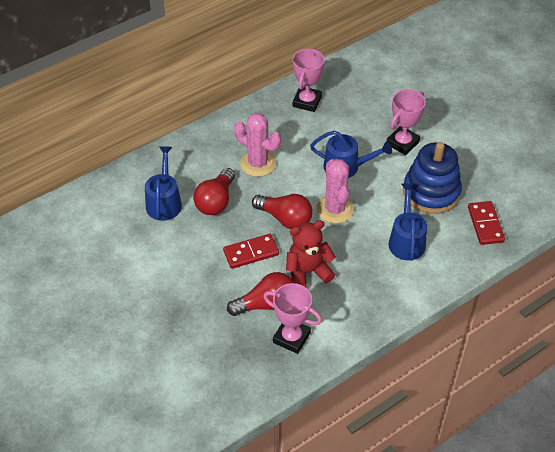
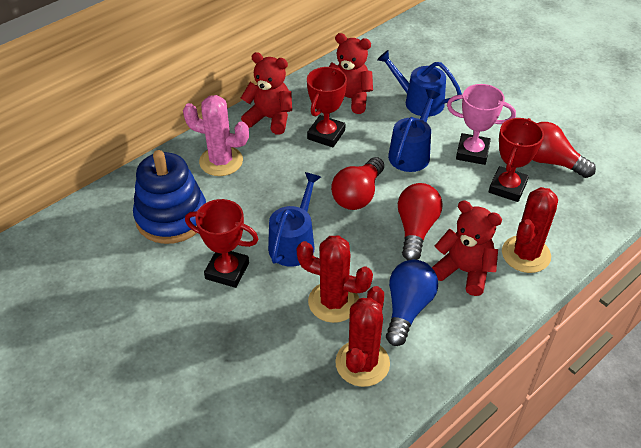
blue light bulb: none = 0 -> [386,260,438,346] = 1
pink cactus: [234,113,281,177] [316,159,354,223] = 2 -> [183,95,249,176] = 1
pink trophy: [263,283,322,354] [293,48,325,112] [386,89,426,155] = 3 -> [447,84,516,165] = 1
red cactus: none = 0 -> [297,235,373,323] [335,286,390,387] [502,187,558,273] = 3
red domino: [223,234,279,269] [468,201,505,245] = 2 -> none = 0
red teddy bear: [286,220,336,287] = 1 -> [241,52,292,135] [329,33,373,114] [432,200,502,296] = 3
red trophy: none = 0 -> [185,199,259,288] [307,67,347,147] [489,118,544,202] = 3

